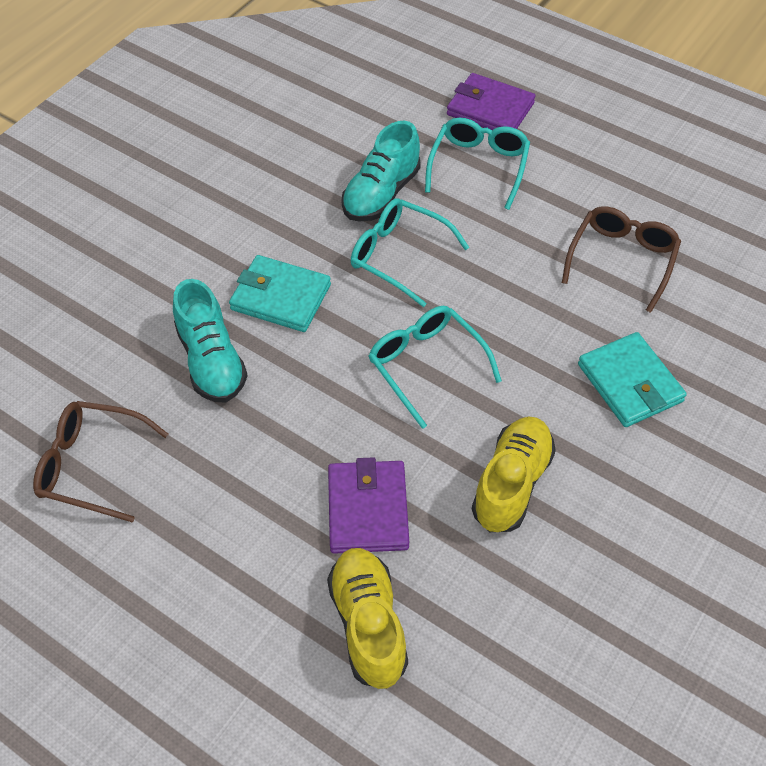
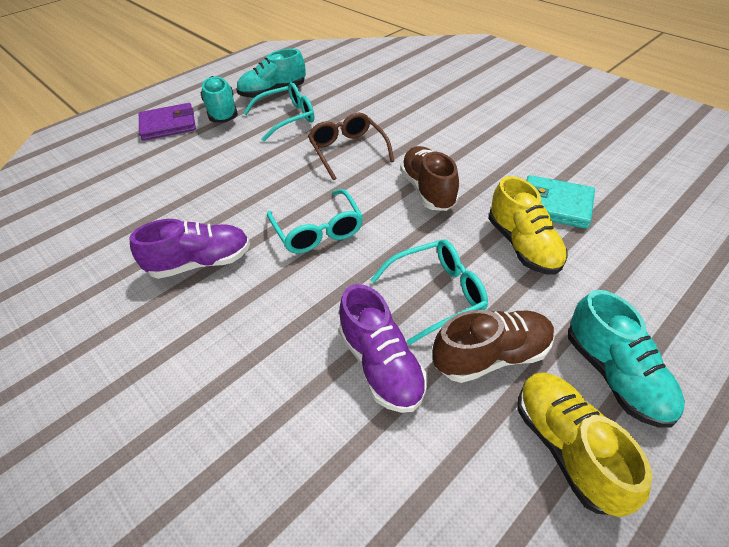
brown glasses: [33,401,168,523] [562,206,681,313] = 2 -> [308,113,394,180] = 1
brown shoe: none = 0 -> [400,146,459,211] [433,310,555,383] = 2
purple shoe: none = 0 -> [129,219,250,279] [339,284,427,413] = 2
purple wallet: [328,457,409,554] [447,73,535,130] = 2 -> [139,103,196,141] = 1
turquoise shoe: [173,279,248,402] [342,121,421,222] = 2 -> [200,76,238,122] [236,49,306,98] [568,290,685,428] = 3
turquoise wallet: [229,255,331,332] [578,332,687,427] = 2 -> [526,175,595,229] = 1

